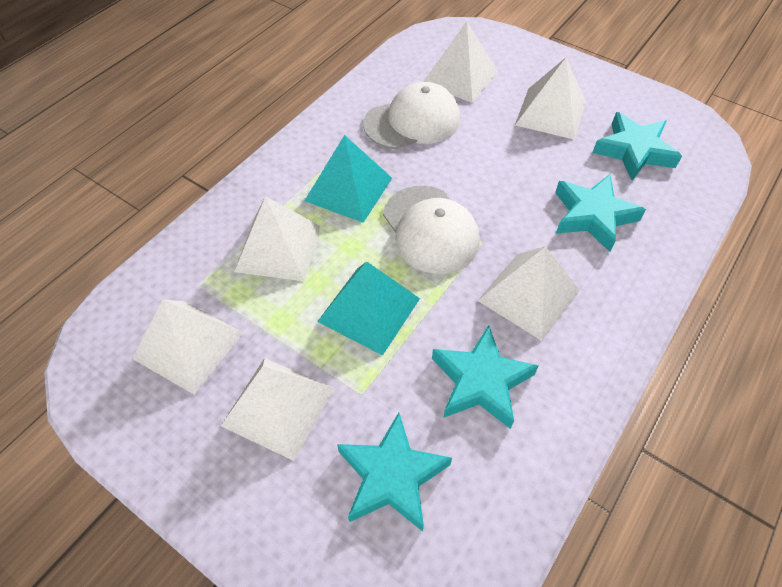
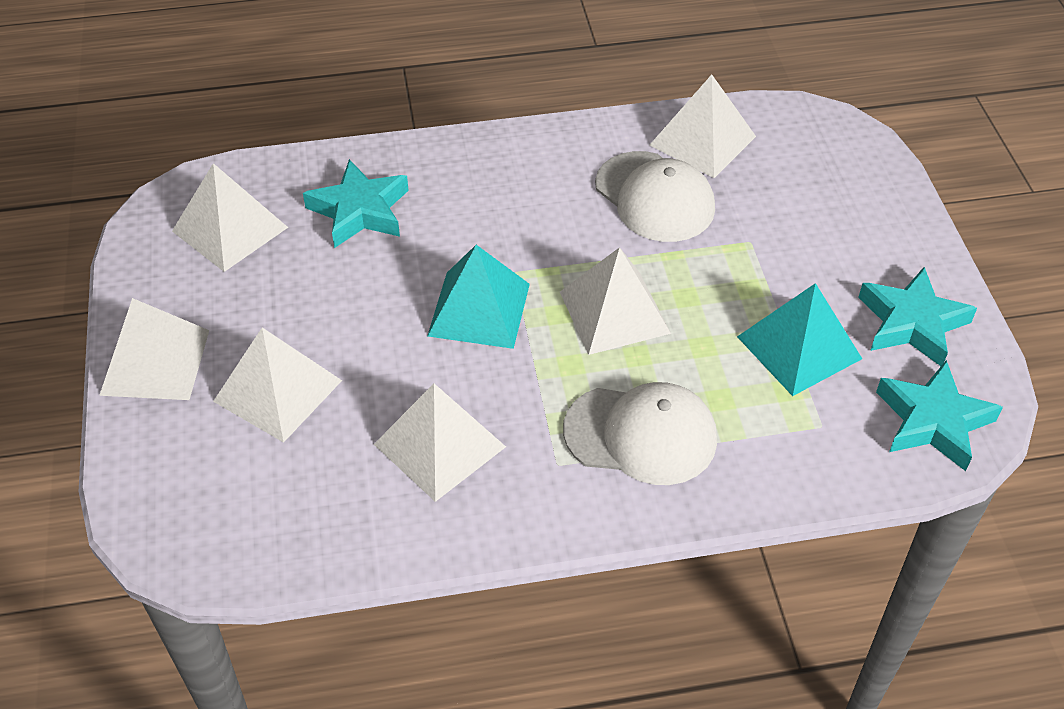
turquoise star: [337,413,452,531] [432,325,538,429] [555,174,646,252] [592,112,682,181] = 4 -> [303,159,409,248] [858,267,977,366] [876,360,1003,471] = 3

